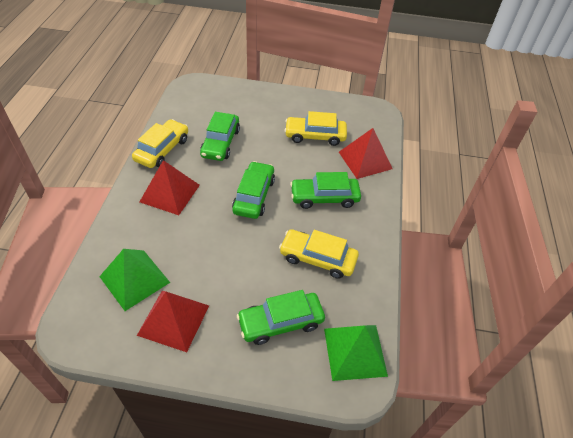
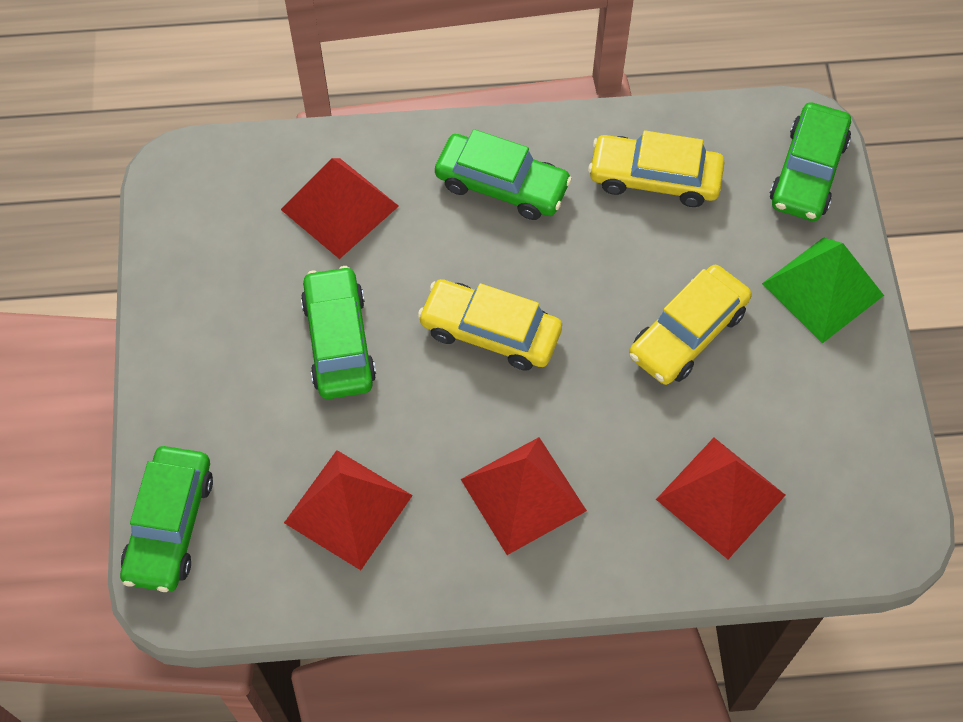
green pyramid: [99,249,170,311] [324,325,388,381] = 2 -> [762,237,884,343] = 1
red pyramid: [137,291,209,352] [140,160,200,215] [339,128,393,179] = 3 -> [281,158,399,259] [284,450,413,570] [461,437,587,555] [656,438,786,559] = 4

